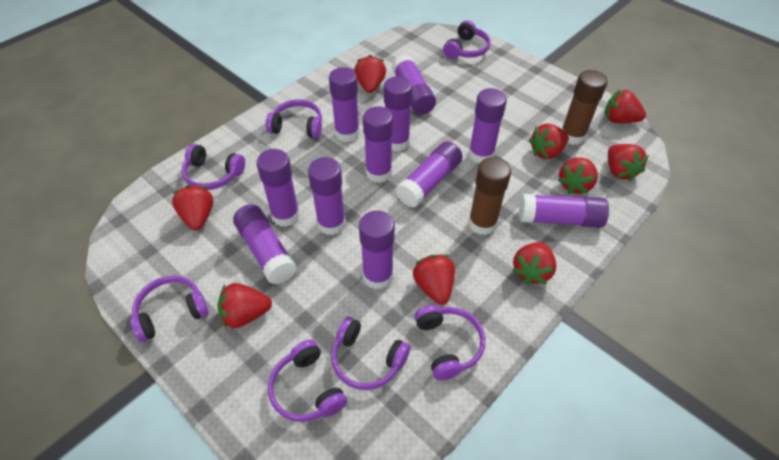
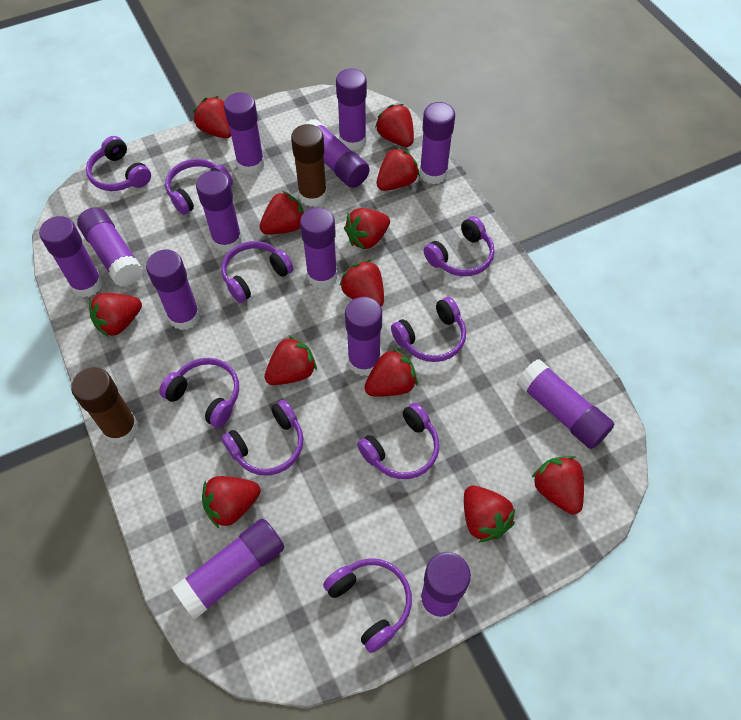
purple glue stick: [233,204,297,284] [256,149,300,227] [308,157,346,235] [329,67,360,142] [359,211,395,289] [363,106,393,183] [384,76,413,152] [392,55,436,114] [396,141,463,208] [468,88,507,164] [519,194,609,228] = 11 -> [39,216,103,297] [77,207,143,287] [146,250,200,330] [172,518,284,620] [196,171,242,252] [224,92,265,175] [300,207,337,289] [305,119,369,188] [336,69,367,151] [345,297,382,376] [419,102,455,185] [420,552,471,620] [516,359,614,449] = 13
purple headphones: [130,276,209,342] [181,144,245,190] [266,99,322,138] [268,340,347,422] [331,317,410,390] [415,305,485,380] [443,20,490,59] = 7 -> [86,136,151,191] [159,358,239,428] [165,159,233,215] [221,241,293,303] [221,400,304,476] [323,558,412,653] [357,403,439,479] [391,297,466,362] [424,216,495,276] = 9
red strawberry: [172,185,213,230] [217,283,272,329] [355,55,386,93] [413,254,455,305] [512,242,557,284] [529,123,569,159] [558,158,598,194] [604,89,646,123] [608,144,649,181] = 9 -> [89,293,142,337] [193,96,231,138] [202,476,261,528] [259,191,304,235] [264,335,317,385] [340,260,384,306] [344,208,390,249] [364,348,417,397] [375,104,414,147] [377,147,420,191] [464,486,515,543] [532,456,584,515] = 12

